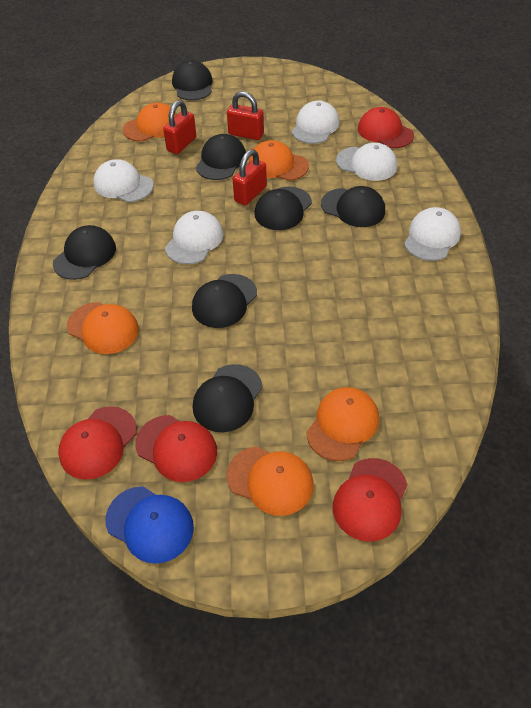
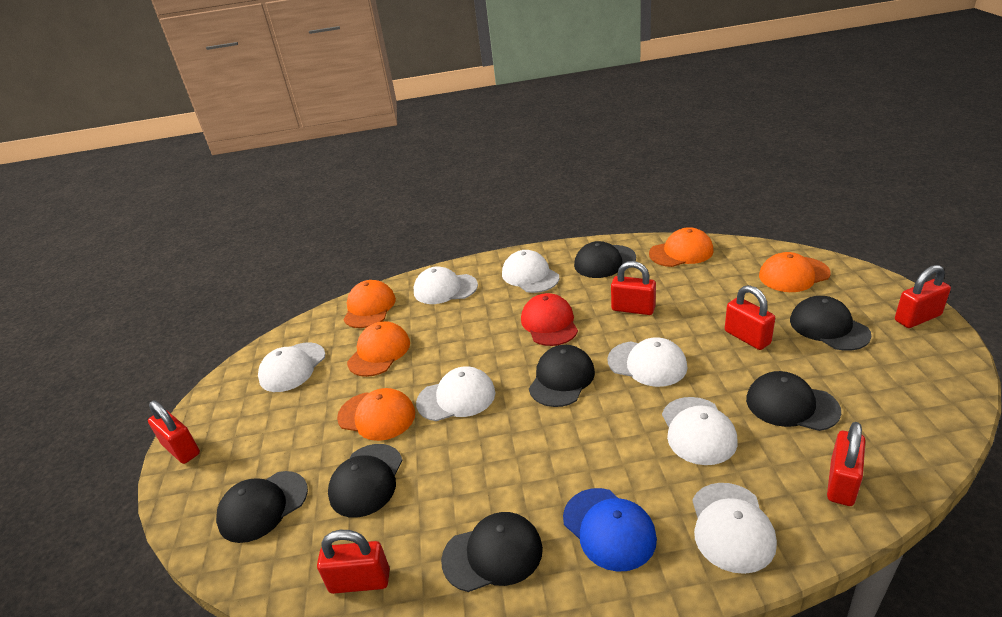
red cap: [58,406,137,480] [135,415,217,482] [333,458,408,542] [358,107,414,148] = 4 -> [521,293,578,346] = 1
red padlock: [163,100,196,154] [227,91,264,140] [233,149,267,205] = 3 -> [148,401,200,464] [317,530,390,594] [611,261,656,315] [725,285,775,350] [827,422,865,506] [895,265,951,328] = 6
white cap: [93,159,154,202] [165,211,223,264] [292,101,340,144] [336,143,397,181] [404,207,461,261] = 5 -> [258,342,325,392] [414,266,478,304] [416,366,495,421] [502,250,559,293] [607,337,687,387] [662,397,737,465] [692,483,777,574] = 7

